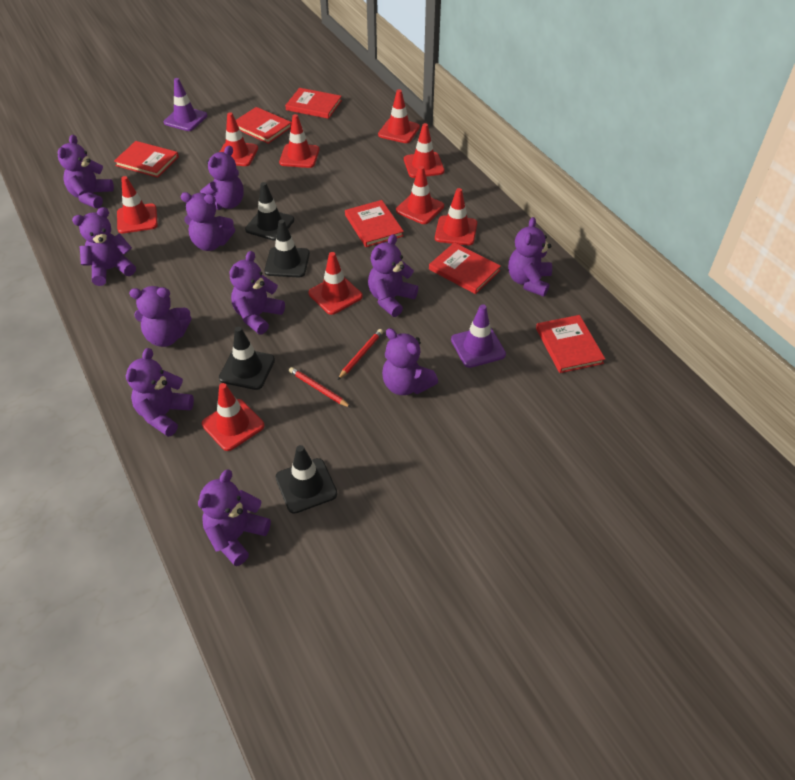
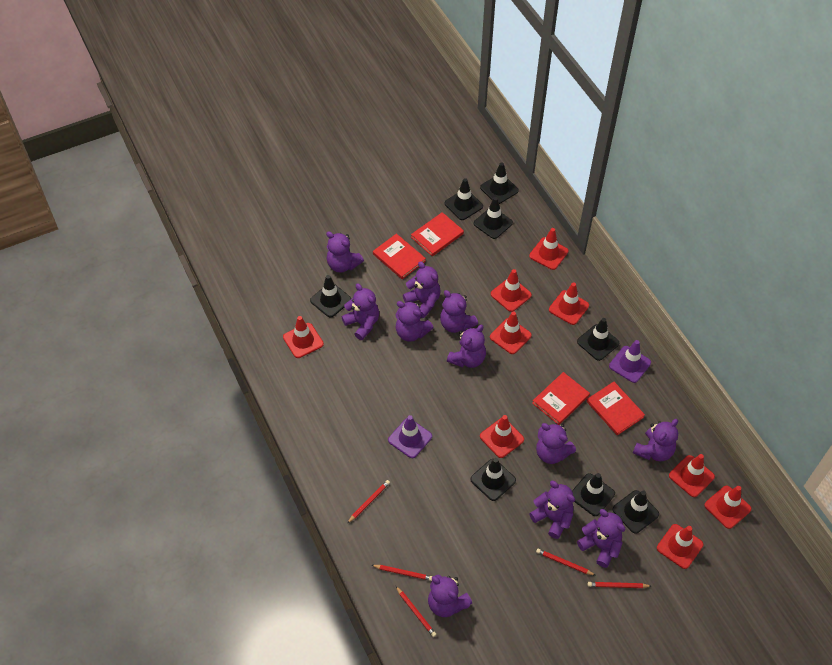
black traffic cone: [219,326,275,390] [245,182,294,241] [264,220,310,277] [275,445,337,514] = 4 -> [310,275,351,318] [445,178,483,220] [470,458,516,501] [474,197,513,239] [480,162,519,204] [572,473,615,516] [577,318,619,361] [613,490,659,534] = 8
red book: [114,141,179,178] [236,107,292,144] [285,88,342,119] [345,200,404,247] [429,242,501,294] [536,315,605,373] = 6 -> [373,234,426,279] [411,212,464,256] [532,372,590,425] [587,382,645,435] = 4
red pencil: [289,367,351,408] [338,329,383,380] = 2 -> [347,480,390,523] [371,565,432,581] [396,586,437,637] [536,549,596,576] [588,582,651,588] = 5

